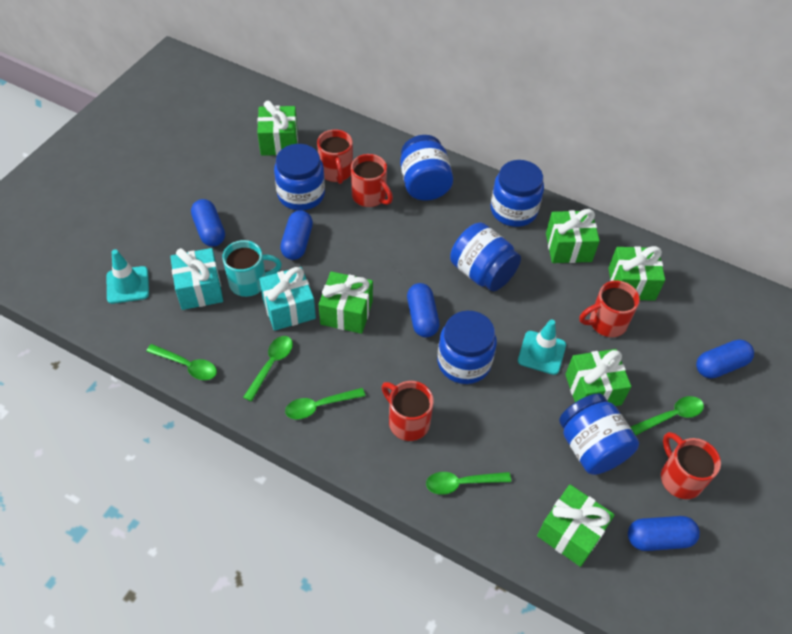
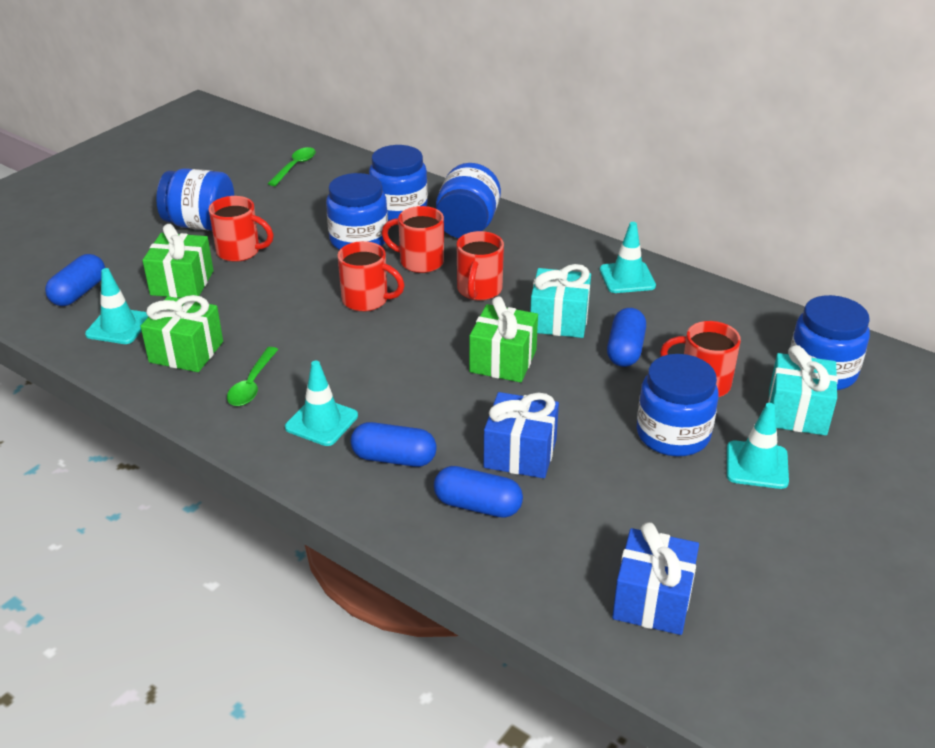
blue capsule: [191,199,225,247] [280,210,313,260] [407,283,440,337] [628,516,700,551] [696,339,754,379] = 5 -> [45,254,105,306] [351,422,437,467] [434,466,523,518] [607,308,646,367] = 4
blue gift: none = 0 -> [483,392,559,478] [612,522,699,635] = 2
green gift: [257,101,298,156] [319,271,373,334] [537,485,615,567] [546,209,600,263] [565,349,631,406] [608,246,665,301] = 6 -> [141,295,223,372] [142,224,214,298] [469,296,538,383] = 3
green spoon: [146,344,217,380] [243,336,293,402] [285,388,365,419] [426,472,511,495] [631,396,704,435] = 5 -> [227,347,278,406] [268,147,316,186] = 2
turquoise mug: [222,240,282,297] = 1 -> none = 0
turquoise traffic cone: [107,249,149,304] [518,319,566,375] = 2 -> [85,268,148,344] [285,361,358,446] [600,222,656,293] [727,403,789,489] = 4

